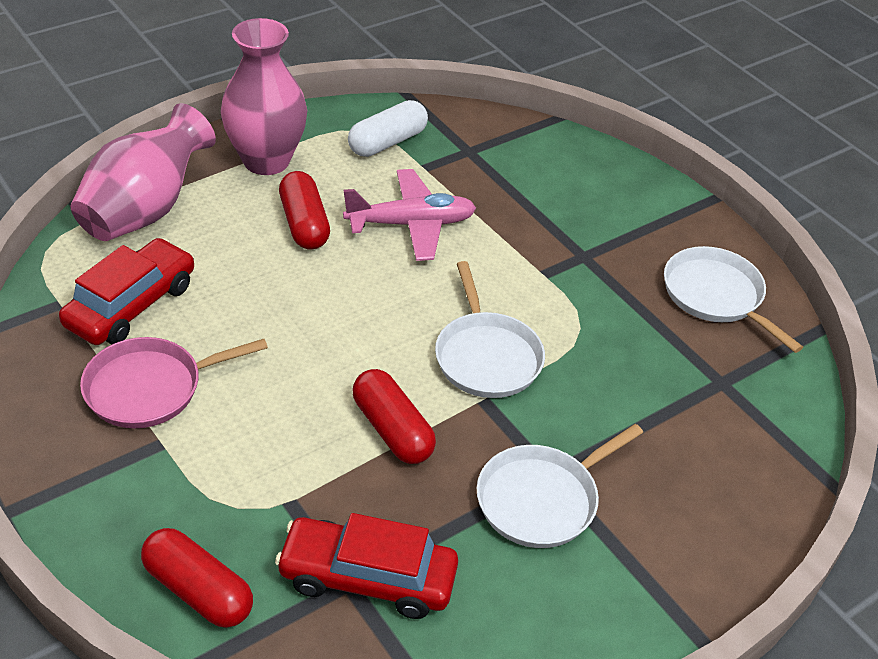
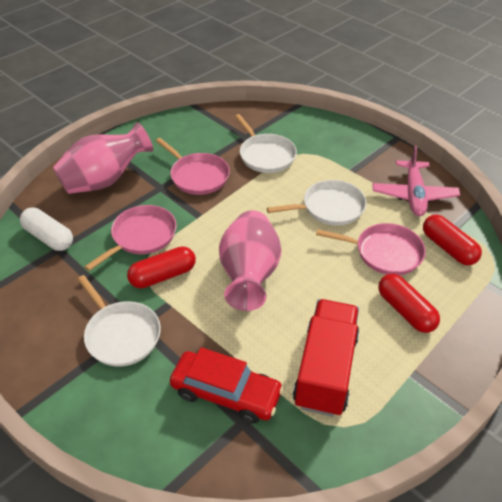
pink pan: [80,337,268,428] = 1 -> [85,205,177,271] [156,138,230,195] [316,223,426,275] = 3
red car: [59,238,194,345] [275,513,458,619] = 2 -> [170,347,284,424] = 1
red truck: none = 0 -> [293,299,359,417] = 1

